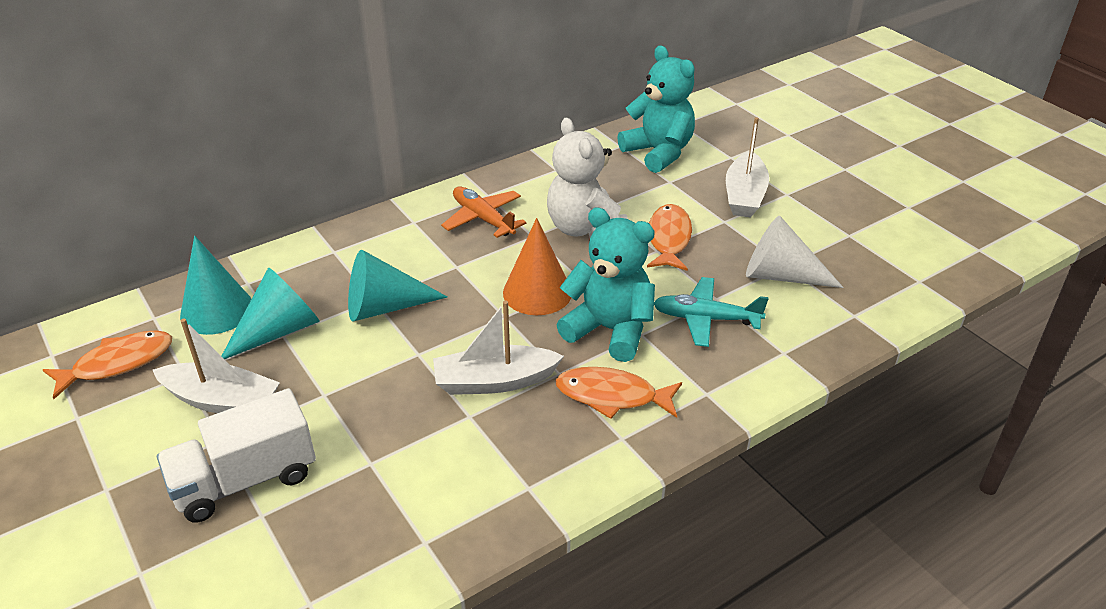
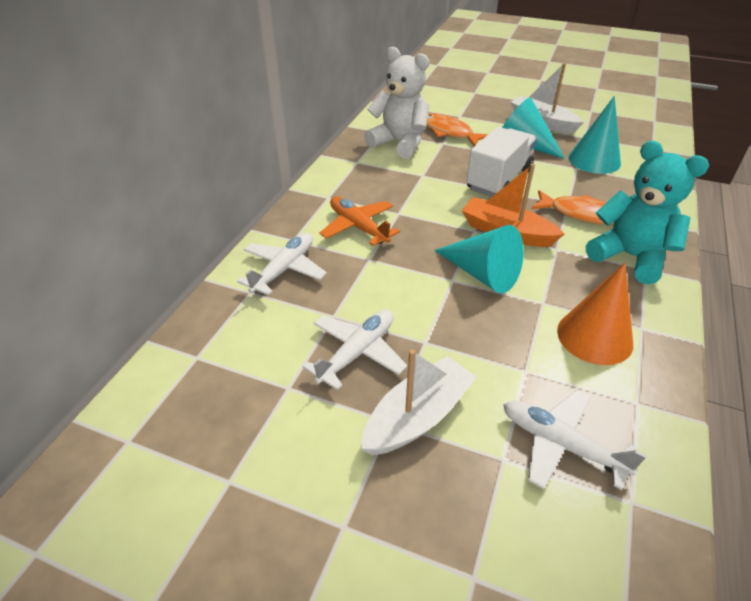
orange boat: none = 0 -> [461,163,564,247] = 1
orange fish: [43,330,172,399] [555,367,682,419] [647,204,692,271] = 3 -> [427,113,488,147] [531,190,614,225] = 2
turquoise plane: [654,277,768,347] = 1 -> none = 0
turquoise teddy bear: [557,207,655,362] [618,45,695,173] = 2 -> [586,141,709,285] = 1
white boat: [153,318,280,413] [433,301,564,395] [726,117,769,218] = 3 -> [361,349,477,455] [511,63,584,134] = 2
white cone: [746,216,844,288] = 1 -> none = 0
white plane: none = 0 -> [237,233,327,296] [303,310,407,390] [503,390,647,490] = 3

